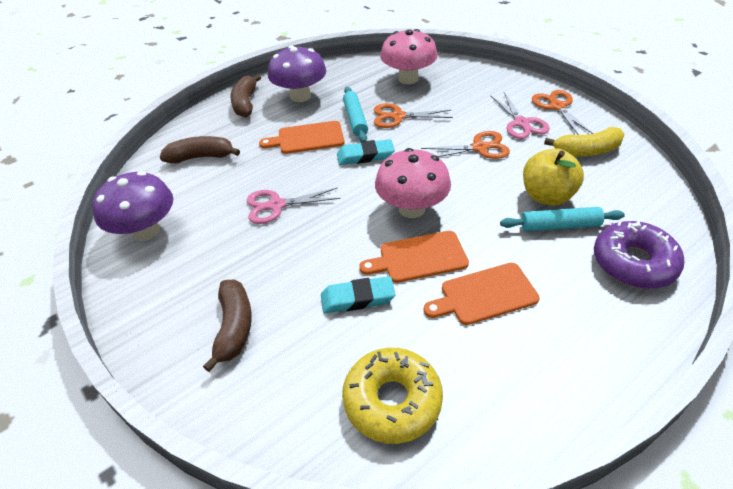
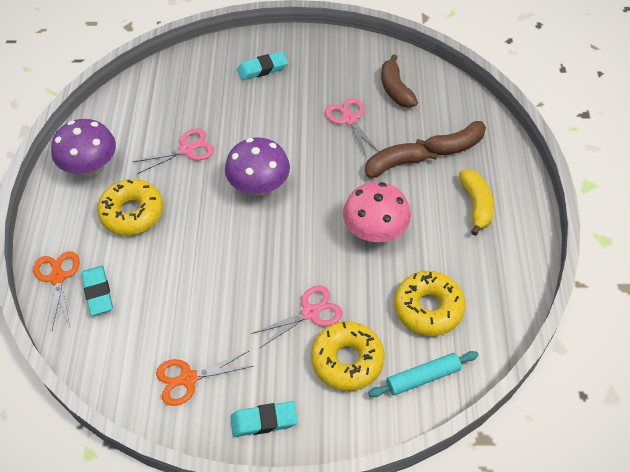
orange cutting board: [259,121,344,154] [360,231,469,283] [424,263,540,325] = 3 -> none = 0
orange scissors: [374,103,453,128] [421,131,510,159] [532,90,594,135] = 3 -> [33,251,80,330] [156,351,254,406] = 2
pink mushroom: [375,148,451,218] [380,29,438,84] = 2 -> [343,182,411,242] = 1
pink scissors: [247,188,341,224] [490,92,550,139] = 2 -> [133,128,214,174] [251,285,343,348] [325,98,379,158] = 3
purple donut: [594,220,684,289] = 1 -> none = 0
turquoise eraser: [321,276,395,313] [337,139,395,165] = 2 -> [81,266,113,316] [230,401,298,437] [237,52,288,80] = 3
turquoise rolling pin: [343,87,368,142] [500,207,625,231] = 2 -> [368,351,478,397] = 1
yellow apple: [523,148,584,206] = 1 -> none = 0
yellow donut: [342,348,443,444] = 1 -> [97,179,163,235] [311,321,385,391] [394,271,466,336] = 3

